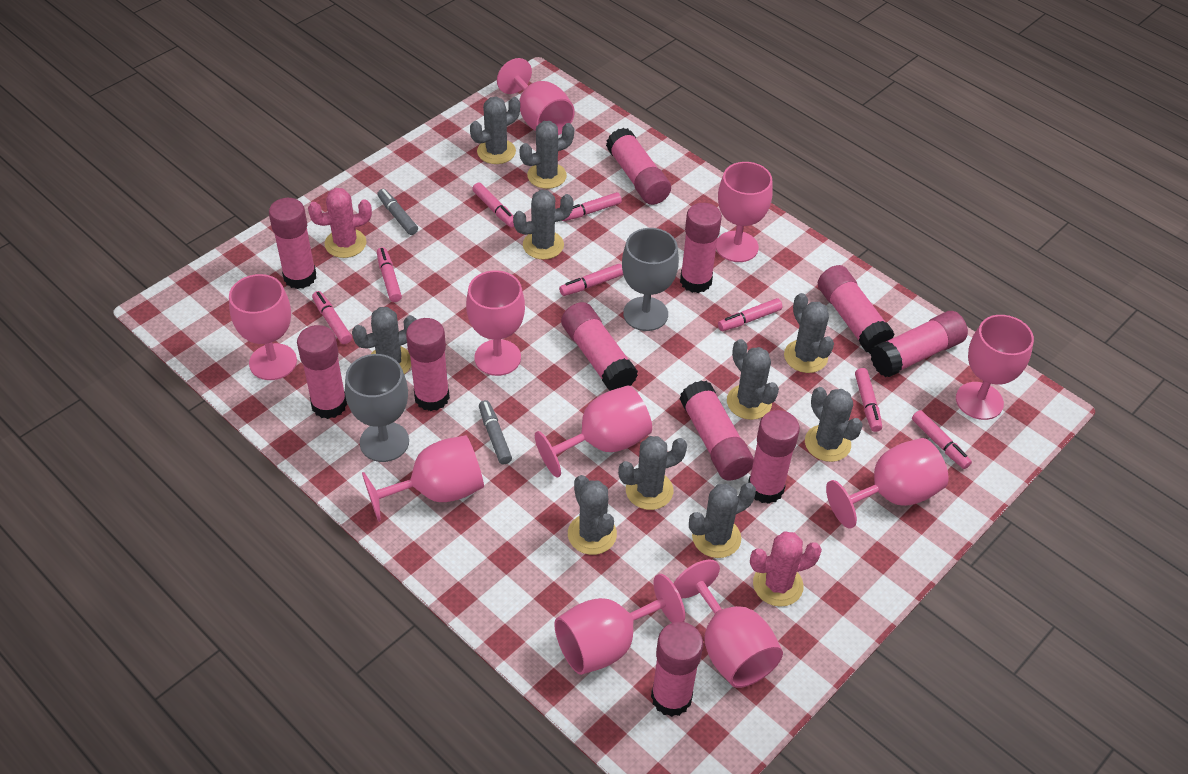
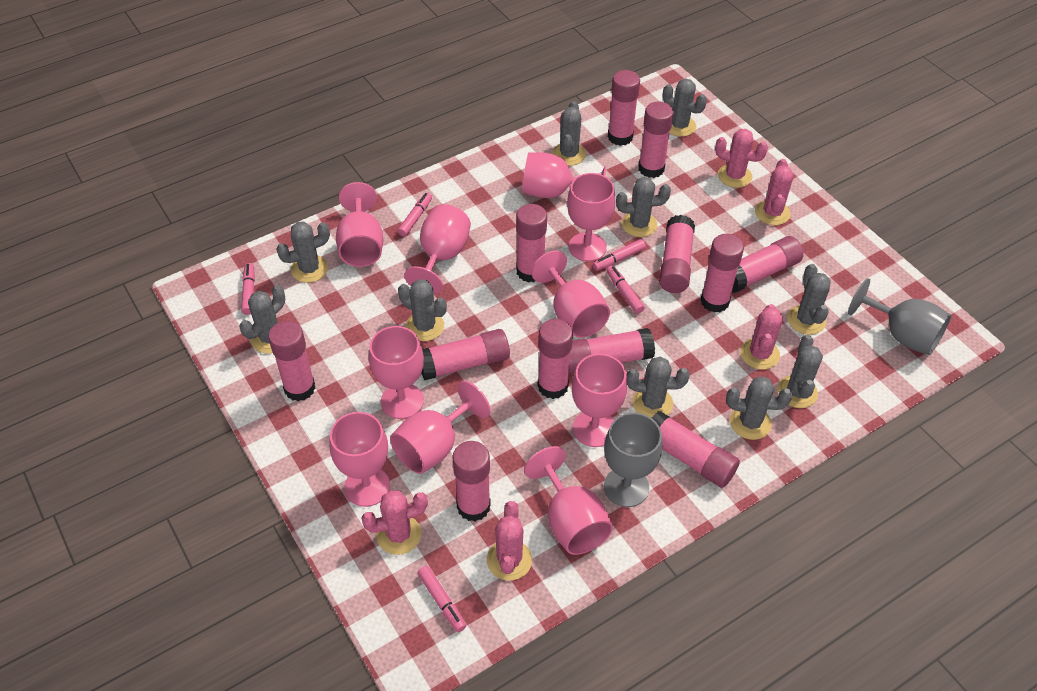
grey marker: [377,189,418,235] [479,400,512,465] = 2 -> none = 0
pink cactus: [308,188,372,258] [750,531,822,607] = 2 -> [361,490,428,555] [487,501,532,581] [715,129,768,188] [740,304,783,370] [755,159,794,225] = 5
pink glue stick: [269,198,316,289] [297,325,347,419] [406,318,450,411] [561,302,638,391] [606,128,671,205] [651,622,703,717] [679,380,754,481] [680,203,722,293] [748,410,800,504] [818,265,895,353] [870,311,968,377] = 11 -> [268,321,316,401] [421,329,510,380] [452,441,491,521] [516,204,547,282] [538,319,573,399] [569,328,655,373] [608,70,640,146] [639,101,674,178] [652,411,740,488] [659,215,695,293] [700,234,744,313] [732,236,804,293] = 12
pink marker: [312,291,352,344] [377,247,402,302] [472,182,514,227] [559,264,623,296] [562,192,622,221] [718,298,783,331] [855,368,882,432] [912,410,972,469] = 8 -> [241,263,255,315] [398,193,432,237] [418,566,466,632] [592,239,646,271] [607,265,645,314] = 5

